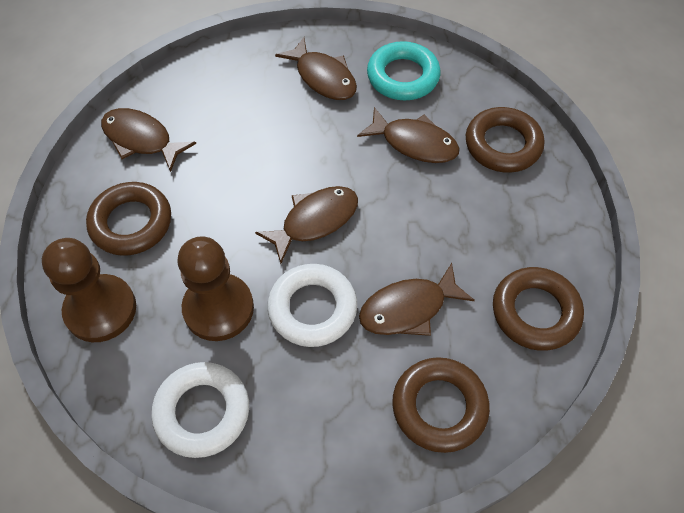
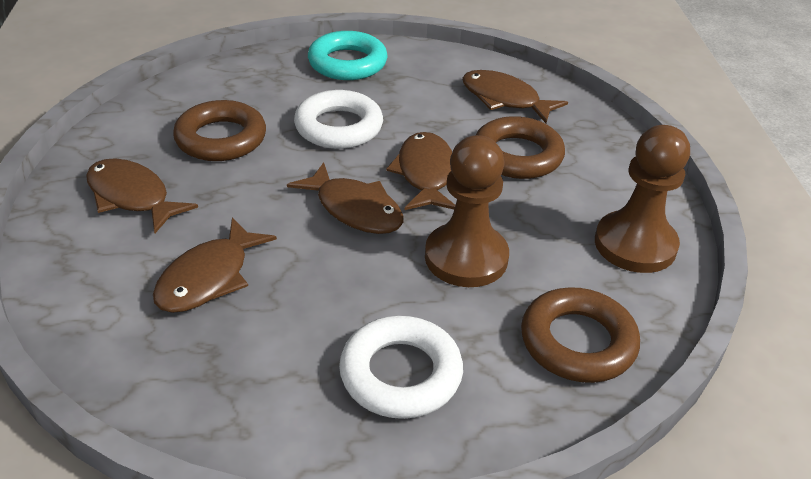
brown ring: [86,182,171,256] [392,357,490,453] [466,107,544,173] [493,267,584,351] = 4 -> [173,100,266,161] [476,116,565,179] [521,287,640,383] = 3

